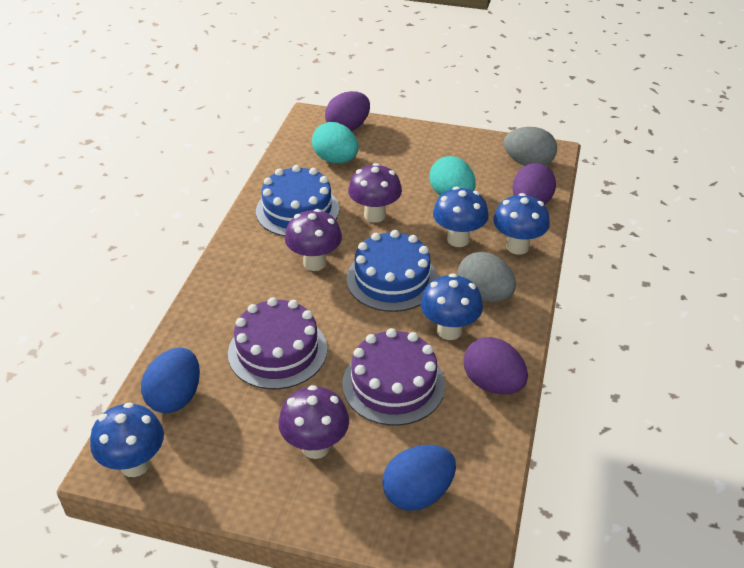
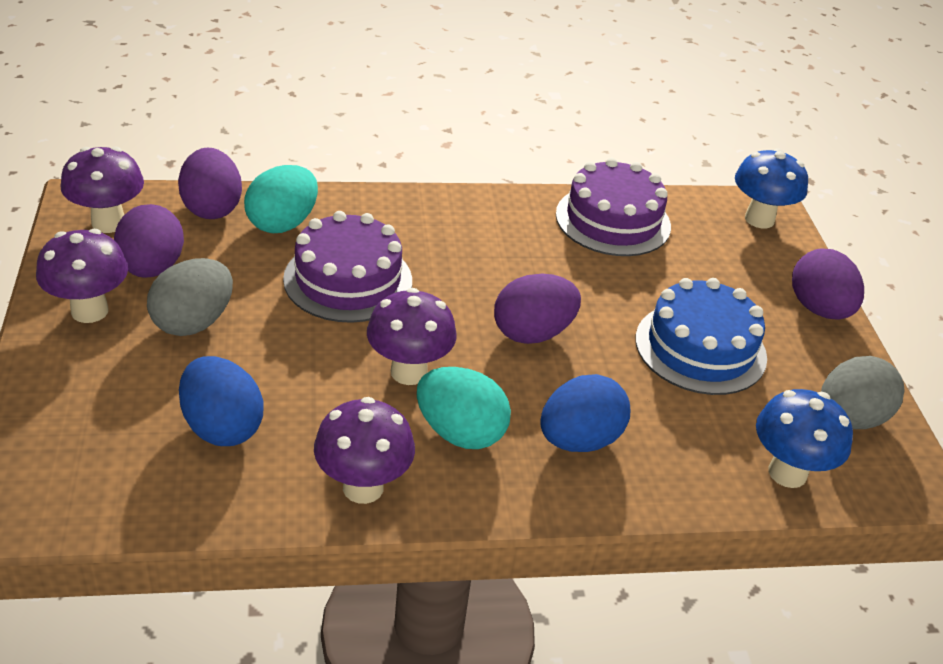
blue cake: [256,165,339,236] [346,230,437,312] = 2 -> [635,278,767,395] = 1
blue mushroom: [90,402,164,477] [421,274,483,340] [433,187,489,247] [493,193,550,254] = 4 -> [735,148,808,228] [756,389,853,488] = 2
purple egg: [325,91,370,131] [464,337,528,394] [513,163,556,205] = 3 -> [114,204,184,278] [178,148,242,219] [494,274,581,344] [792,248,864,319] = 4
purple mushroom: [278,385,349,459] [285,209,342,271] [348,163,402,223] = 3 -> [36,229,128,323] [61,146,144,233] [314,397,415,504] [367,288,457,385] = 4

